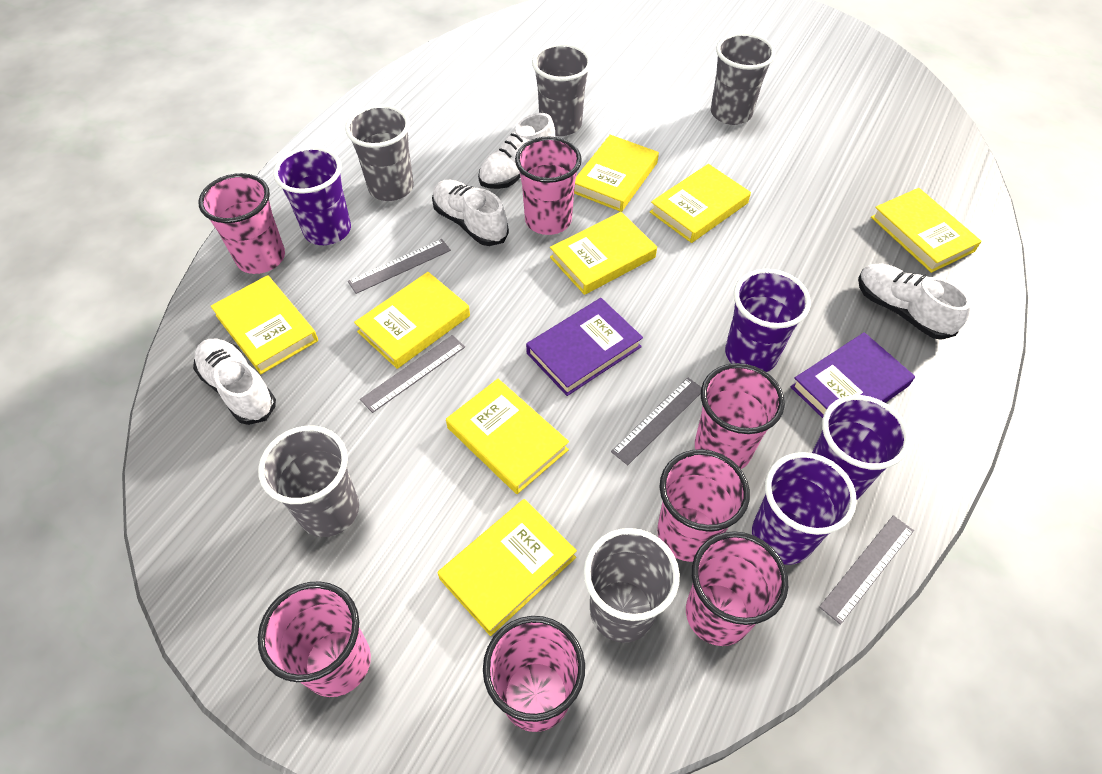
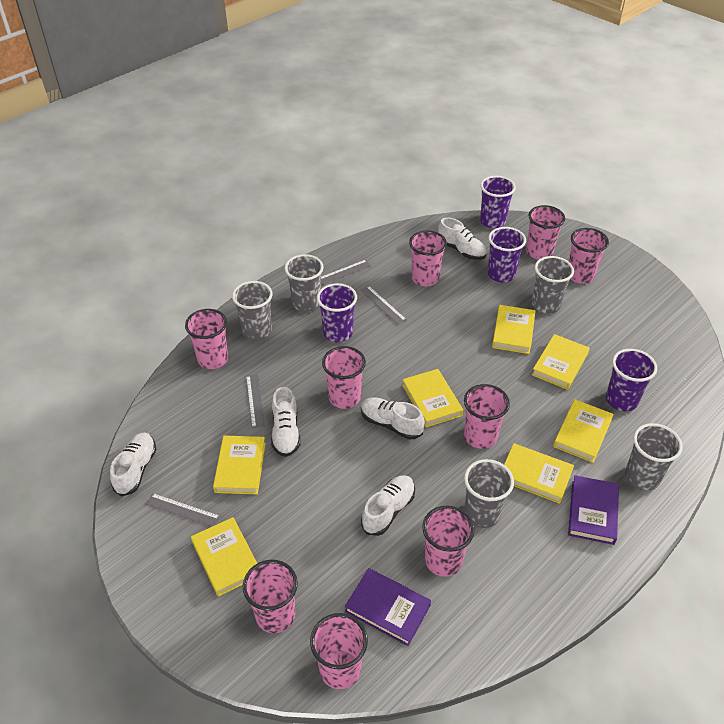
pink cup: [198,173,285,274] [258,581,371,697] [483,616,585,732] [515,136,582,235] [657,449,750,562] [686,531,788,646] [695,363,785,469] = 7 -> [185,309,228,369] [243,560,298,633] [310,613,368,689] [322,346,366,409] [409,230,447,286] [422,506,475,577] [464,384,510,449] [526,205,565,260] [569,228,609,284] = 9
white shoe: [193,339,276,425] [432,180,509,246] [478,113,555,189] [858,263,971,340] = 4 -> [110,433,156,497] [271,387,300,457] [361,398,425,439] [361,475,415,536] [438,217,487,260] = 5
yellow book: [211,275,318,374] [354,272,470,369] [437,499,577,636] [446,379,569,494] [550,212,657,295] [574,135,659,212] [650,164,751,243] [871,188,982,273] = 8 -> [191,517,257,597] [213,435,266,495] [402,369,463,427] [492,305,536,354] [504,443,574,504] [532,334,590,390] [553,400,614,463] = 7

